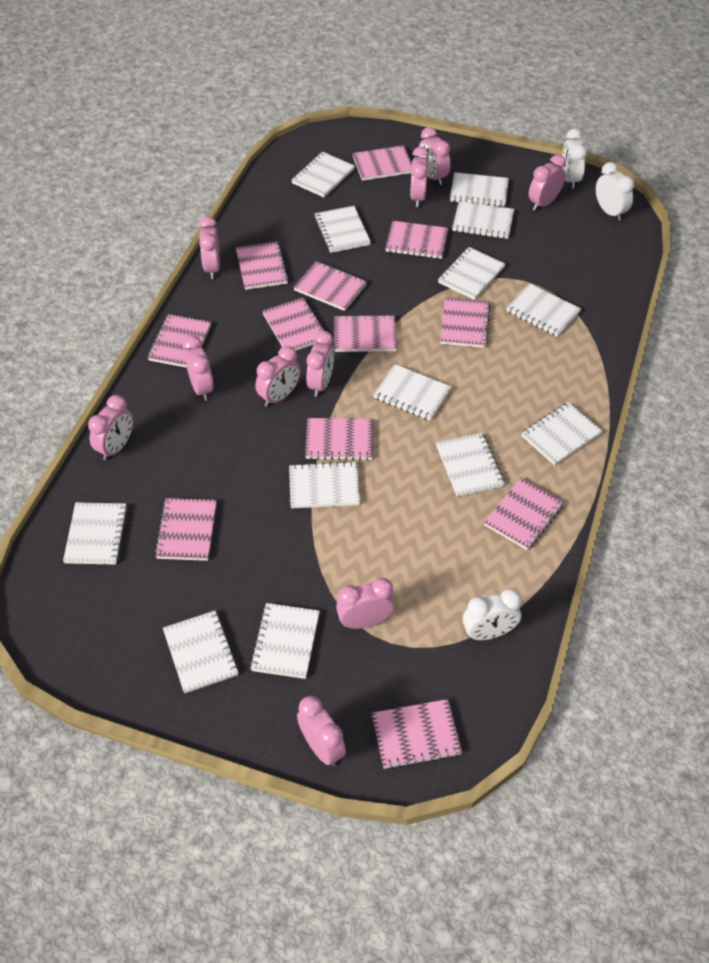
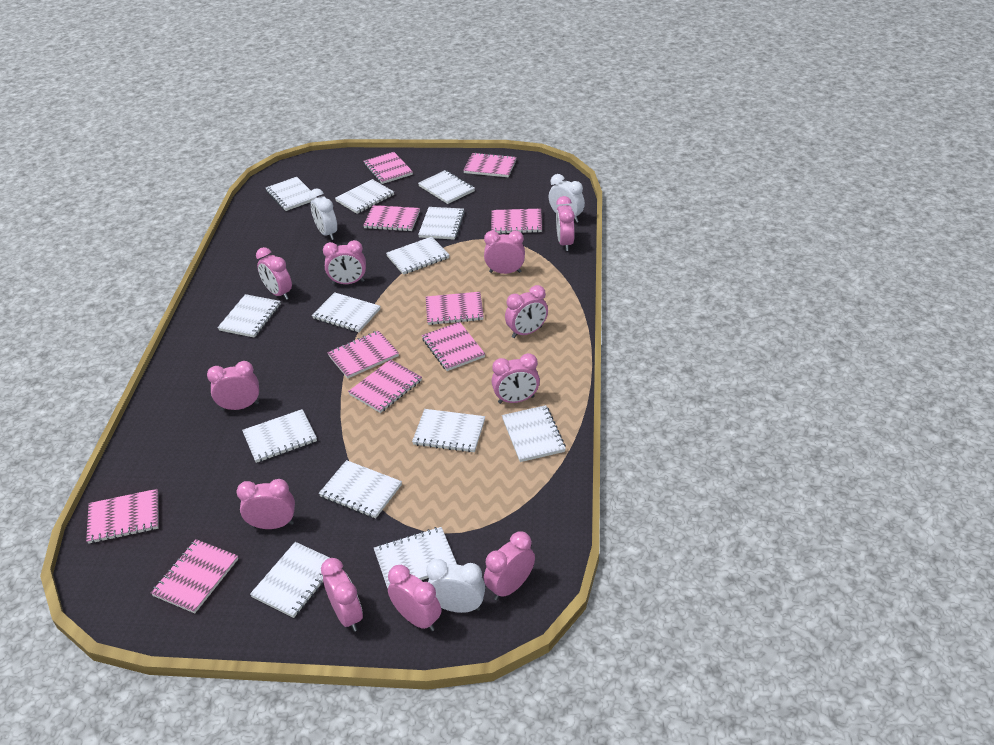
pink clock: [88,395,133,461] [183,335,213,401] [199,216,220,279] [255,346,301,407] [297,696,346,767] [306,331,334,397] [336,578,395,629] [410,147,429,207] [419,127,451,185] [529,155,566,211] = 10 -> [207,361,259,411] [237,479,295,529] [256,247,292,300] [321,558,363,632] [323,240,366,285] [388,565,441,631] [484,230,525,274] [484,532,535,600] [492,353,540,404] [505,285,548,338] [556,196,575,251] = 11
pink notebook: [148,314,211,368] [155,498,217,561] [236,241,289,290] [262,298,325,350] [293,261,367,311] [305,418,373,461] [334,314,397,352] [352,145,412,181] [372,699,462,769] [385,221,449,259] [440,297,491,348] [484,477,564,550] = 12 -> [86,489,158,544] [151,539,238,613] [327,331,399,379] [348,359,422,413] [363,205,420,231] [364,152,413,184] [422,322,485,371] [426,292,484,325] [463,152,517,177] [491,208,542,234] = 10

